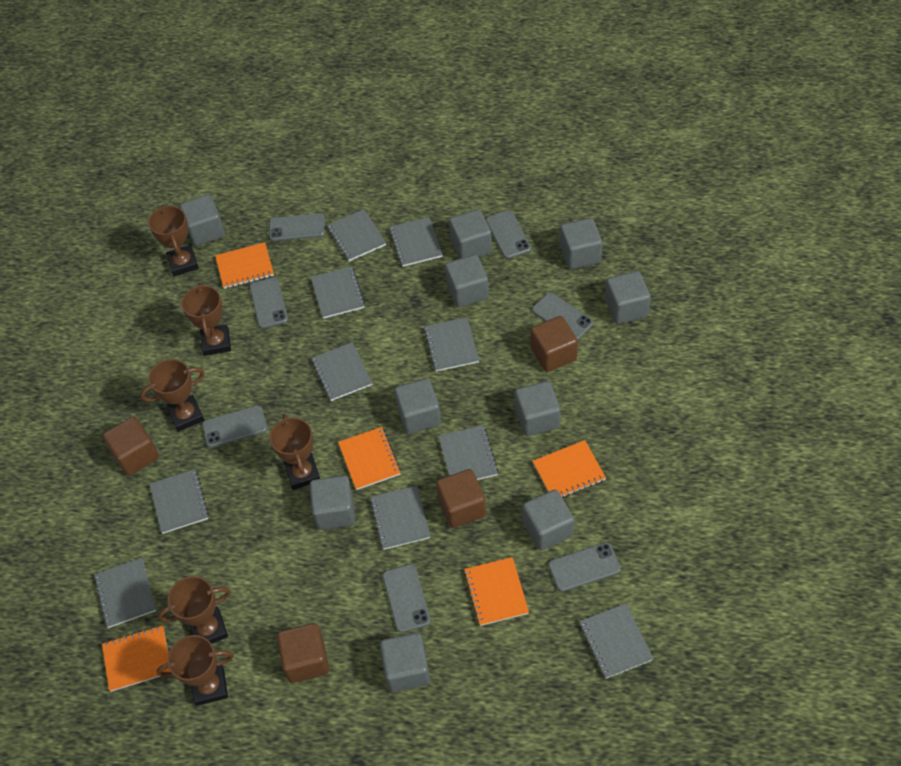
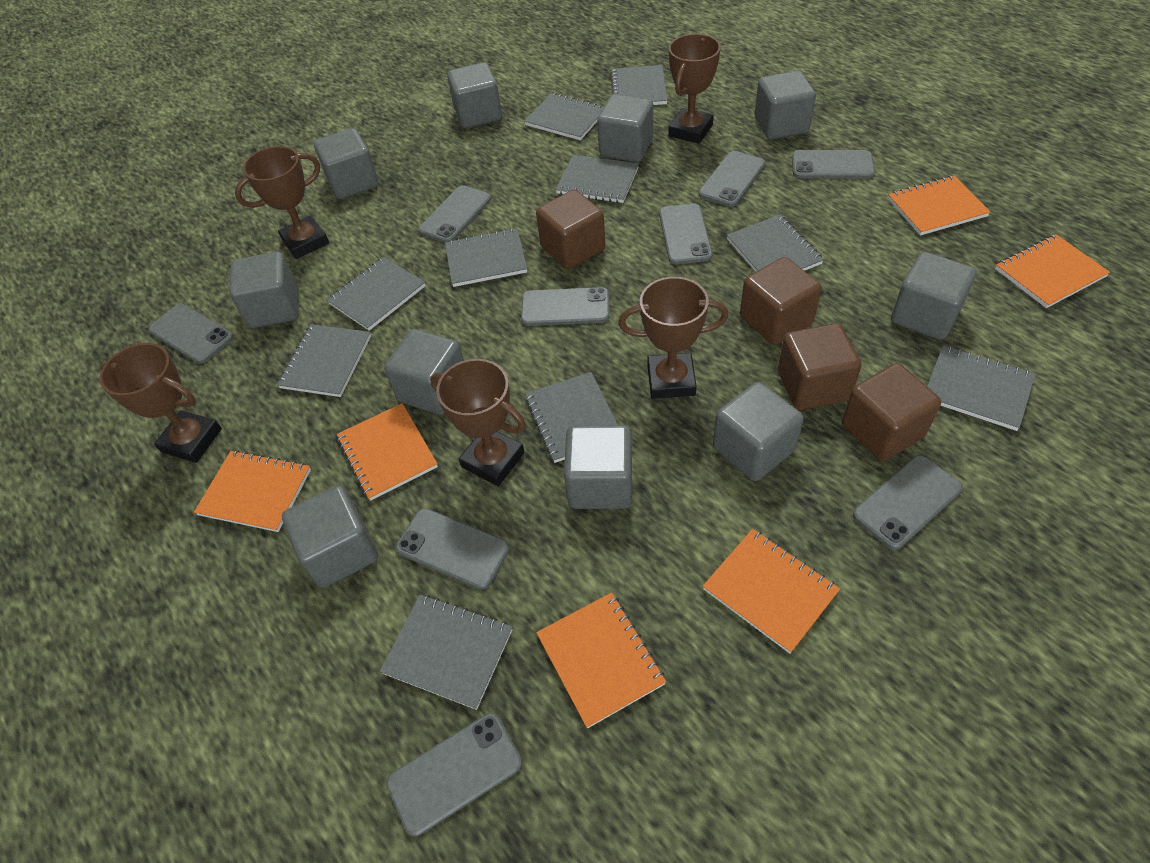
brown trophy: [140,359,205,432] [148,205,199,276] [157,635,234,706] [158,576,231,644] [181,283,231,356] [269,414,320,490] = 6 -> [99,343,222,463] [235,146,329,259] [430,359,526,486] [618,277,729,399] [668,34,721,144] = 5
grey phone: [202,405,267,448] [250,277,288,329] [269,213,325,241] [382,564,431,633] [486,210,531,259] [532,292,593,340] [548,542,621,592] = 7 -> [149,304,233,364] [386,713,522,836] [396,508,510,590] [418,185,491,243] [521,287,609,326] [659,204,713,264] [699,151,766,207] [792,150,875,179] [853,455,962,550] = 9
orange notebook: [102,625,171,692] [215,242,274,289] [338,427,401,490] [464,557,529,626] [533,440,606,498] = 5 -> [194,450,311,532] [337,403,438,501] [536,592,666,728] [703,529,840,654] [888,176,990,235] [995,234,1110,308] = 6

